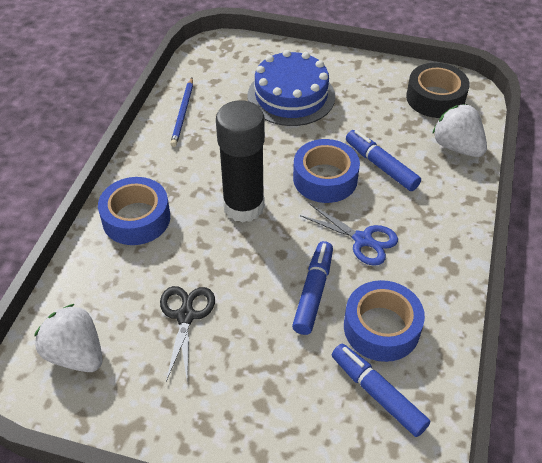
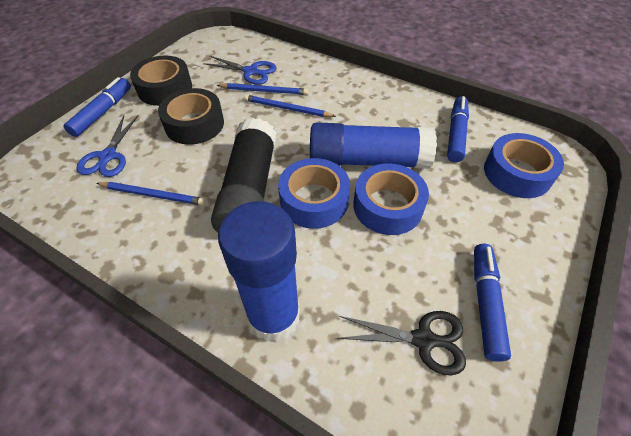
black tape: [406,63,470,118] = 1 -> [130,56,192,106] [158,88,224,145] = 2
blue cake: [248,50,335,126] = 1 -> none = 0
blue glue stick: none = 0 -> [218,201,300,342] [310,122,437,169] = 2
blue pencil: [170,78,193,147] = 1 -> [97,182,206,206] [217,83,308,95] [244,95,336,117] = 3
blue scissors: [300,203,398,266] = 1 -> [76,115,138,177] [203,56,276,84] = 2
white strawberry: [34,304,103,372] [432,104,487,157] = 2 -> none = 0

